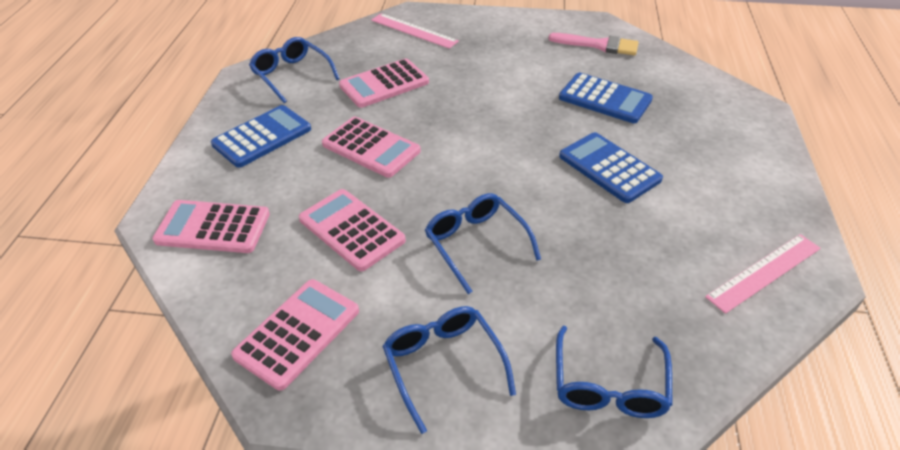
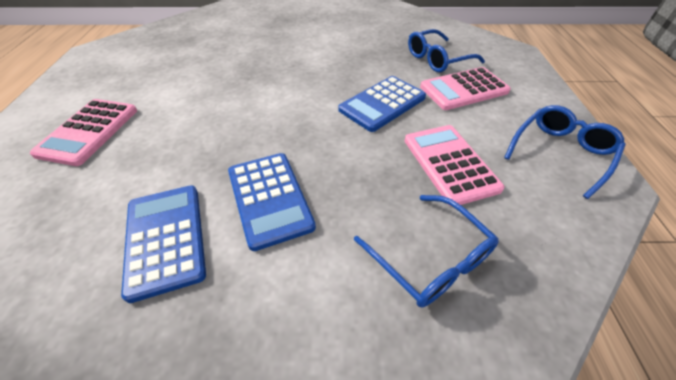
blue glasses: [249,37,340,103] [382,306,516,434] [425,193,541,294] [556,326,673,418] = 4 -> [354,195,499,307] [408,29,485,72] [504,105,626,199] = 3
pink brush: [549,33,639,56] = 1 -> none = 0
pink calculator: [153,200,270,253] [231,279,359,391] [299,189,406,271] [322,117,421,178] [339,59,429,108] = 5 -> [30,99,137,166] [405,125,505,206] [420,67,511,110] = 3
pink ruler: [371,13,459,49] [705,234,821,314] = 2 -> none = 0

